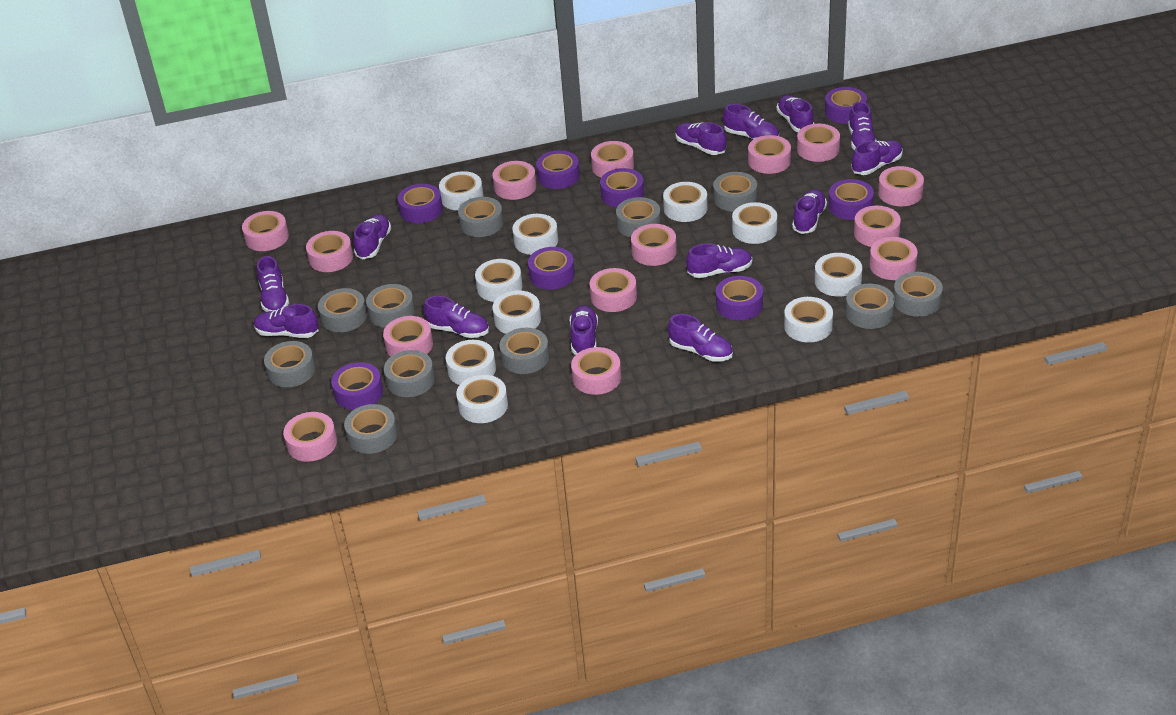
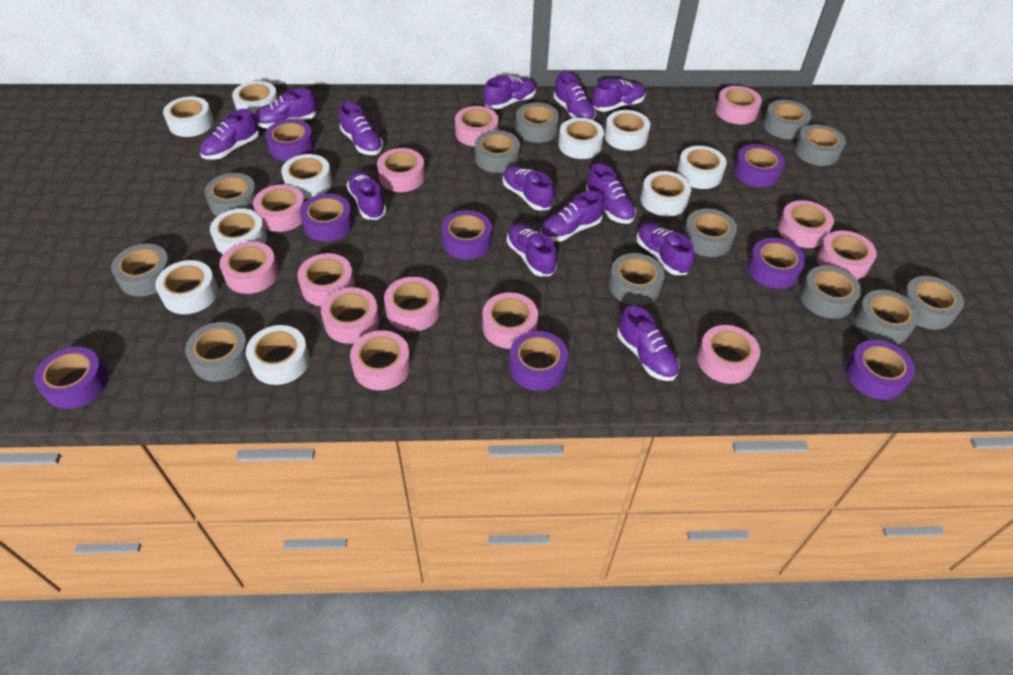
grey tape: [264,341,315,387] [318,288,367,332] [344,404,397,454] [366,284,415,328] [384,350,435,397] [458,197,503,237] [500,328,549,374] [616,197,661,237] [713,172,757,212] [846,284,895,329] [894,272,943,317] = 11 -> [111,244,172,296] [185,322,249,382] [204,173,258,216] [475,130,520,173] [516,102,560,143] [609,253,665,306] [683,208,737,257] [763,100,811,139] [795,124,846,166] [800,265,862,319] [854,290,920,345] [901,276,964,330] = 12
pink tape: [242,211,289,251] [283,412,337,462] [306,231,353,272] [383,316,433,357] [492,161,536,200] [571,347,621,395] [590,268,637,312] [591,141,634,177] [631,224,677,266] [748,135,791,174] [797,124,840,162] [854,206,901,247] [870,237,918,280] [878,166,924,206] = 14 -> [220,241,279,294] [253,184,305,232] [297,253,355,306] [321,287,380,344] [350,330,411,390] [377,148,425,192] [384,277,440,332] [455,106,499,147] [483,292,538,349] [697,325,760,384] [715,86,762,124] [778,200,834,248] [817,231,877,280] = 13

